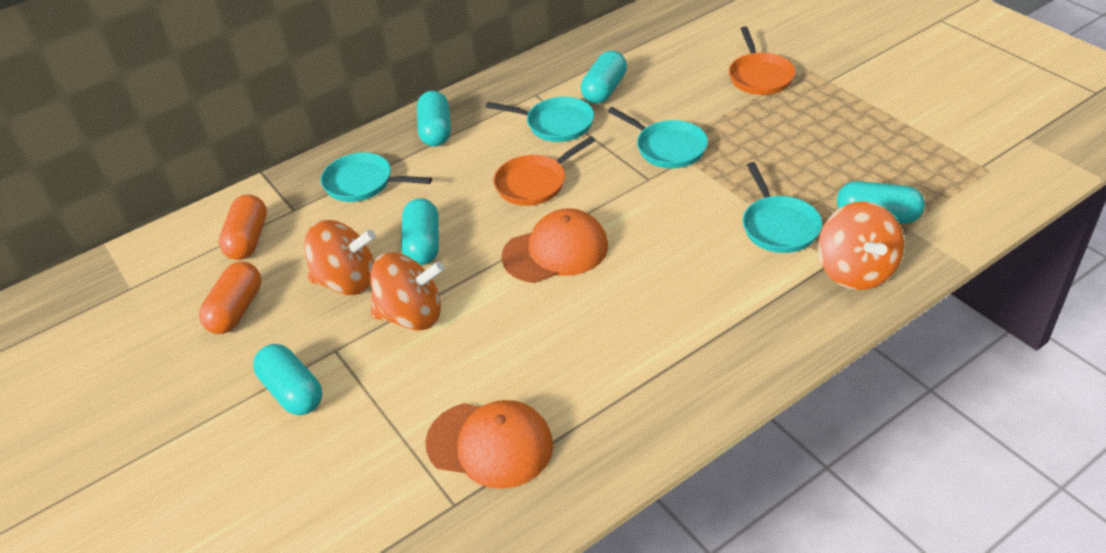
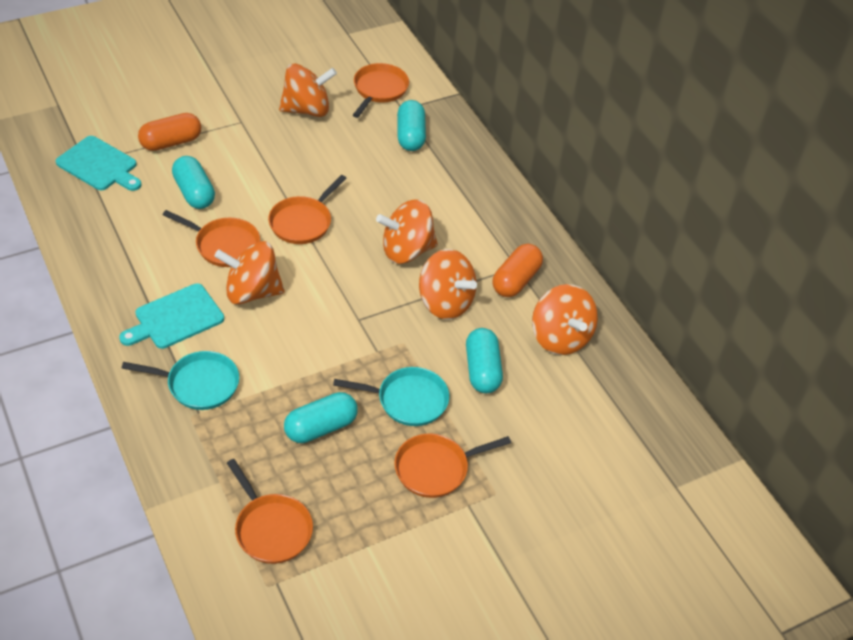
orange cap: [426,400,553,489] [502,208,608,283] = 2 -> none = 0
orange pan: [494,136,596,206] [729,26,795,95] = 2 -> [163,210,260,267] [227,459,313,564] [268,175,347,244] [353,63,409,118] [394,433,511,498] = 5
orange spinning top: [304,220,375,295] [371,252,444,331] [818,201,904,290] = 3 -> [214,241,285,304] [279,63,337,117] [376,199,438,264] [419,249,477,320] [532,284,598,355] = 5
turquoise capsule: [253,344,322,415] [401,198,439,265] [417,91,451,147] [581,51,627,104] [837,181,925,224] = 5 -> [172,156,215,209] [284,392,358,443] [397,100,426,151] [466,328,503,393] = 4
turquoise cutting board: none = 0 -> [56,136,142,191] [119,283,224,349] = 2
turquoise pan: [321,152,432,202] [486,97,594,142] [607,107,708,168] [743,162,822,253] = 4 -> [122,351,239,410] [333,367,449,426] = 2

